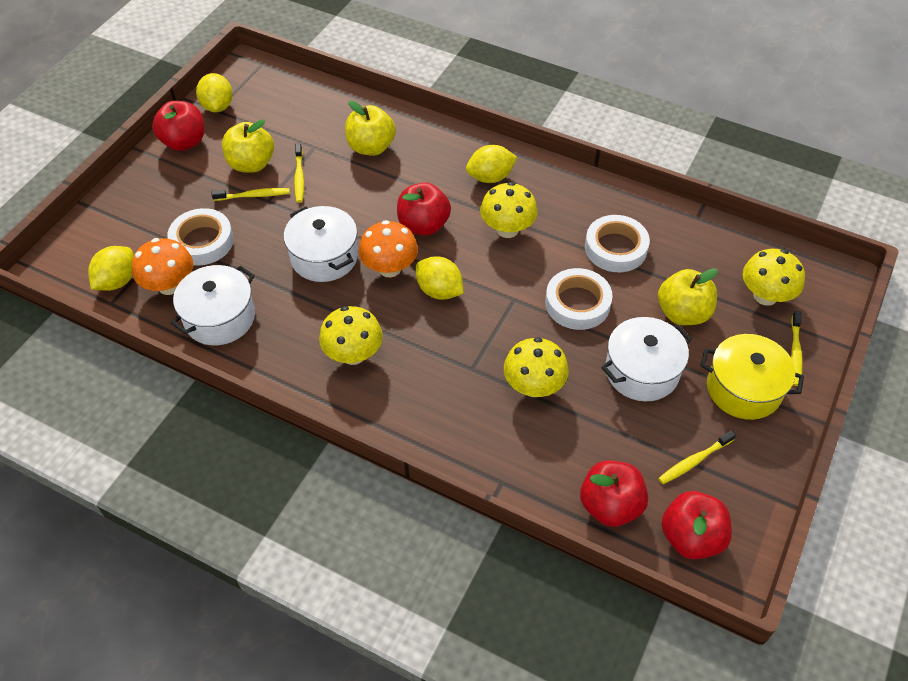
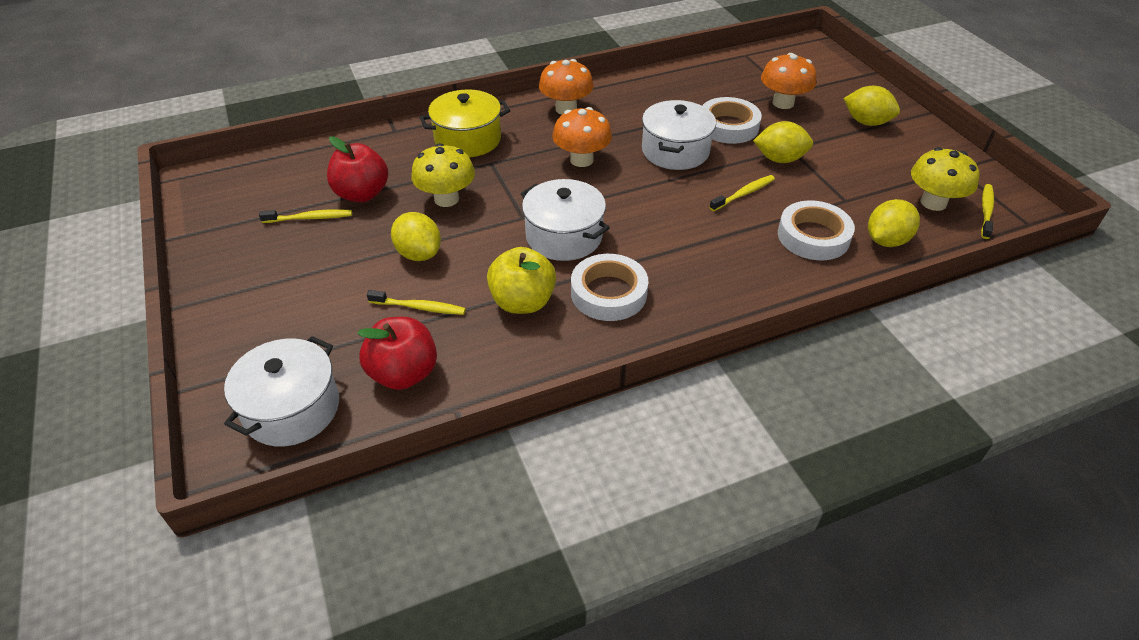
orange mushroom: [132,238,193,295] [359,220,418,277] = 2 -> [539,59,594,115] [552,107,612,167] [761,53,816,109] = 3
red apple: [152,101,204,151] [397,182,451,236] [580,460,648,527] [662,491,732,559] = 4 -> [327,136,388,202] [357,317,437,390] = 2
yellow apple: [222,119,274,173] [345,100,396,156] [658,268,718,325] = 3 -> [487,247,556,314] = 1
yellow mushroom: [319,306,383,365] [480,182,538,238] [504,337,569,397] [743,249,805,306] = 4 -> [411,143,475,207] [911,147,979,211] = 2

